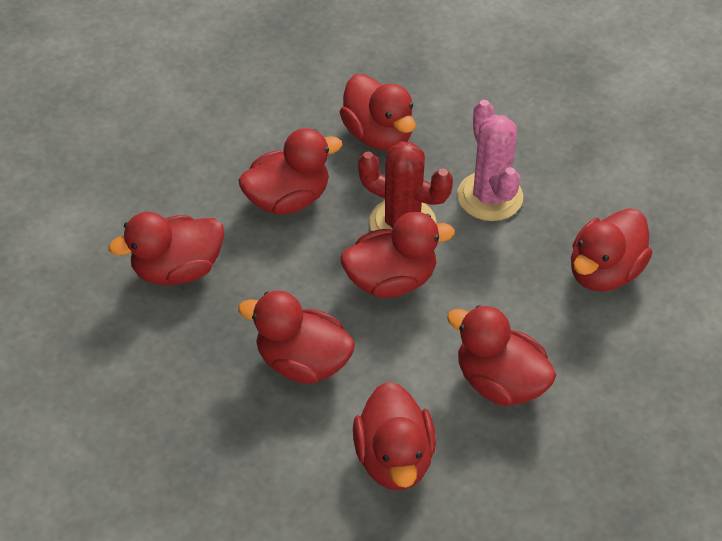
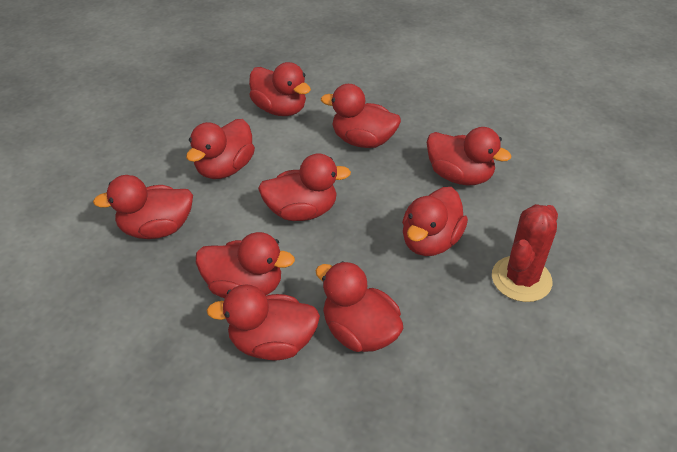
pink cactus: [457,100,523,221] = 1 -> none = 0
red duck: [108,212,224,285] [238,291,355,384] [239,128,342,214] [340,74,416,151] [341,212,455,298] [353,382,436,490] [447,305,556,406] [571,208,652,291] = 8 -> [93,175,193,239] [186,119,255,179] [196,232,295,298] [206,285,320,360] [249,62,311,116] [258,153,351,221] [315,261,404,352] [321,84,401,148] [402,187,468,256] [427,127,511,185] = 10

